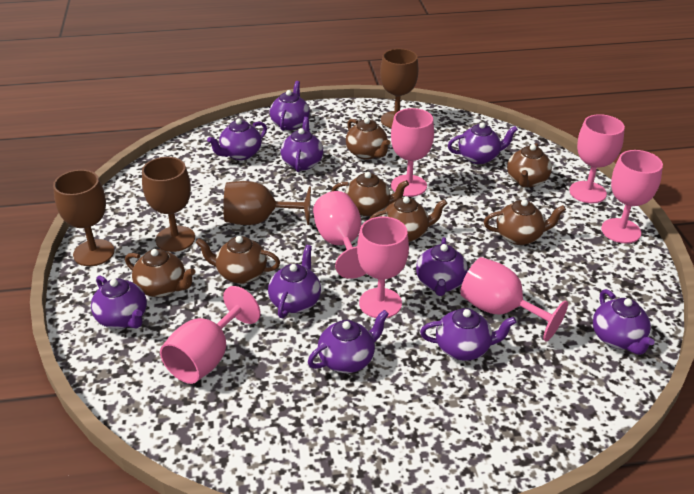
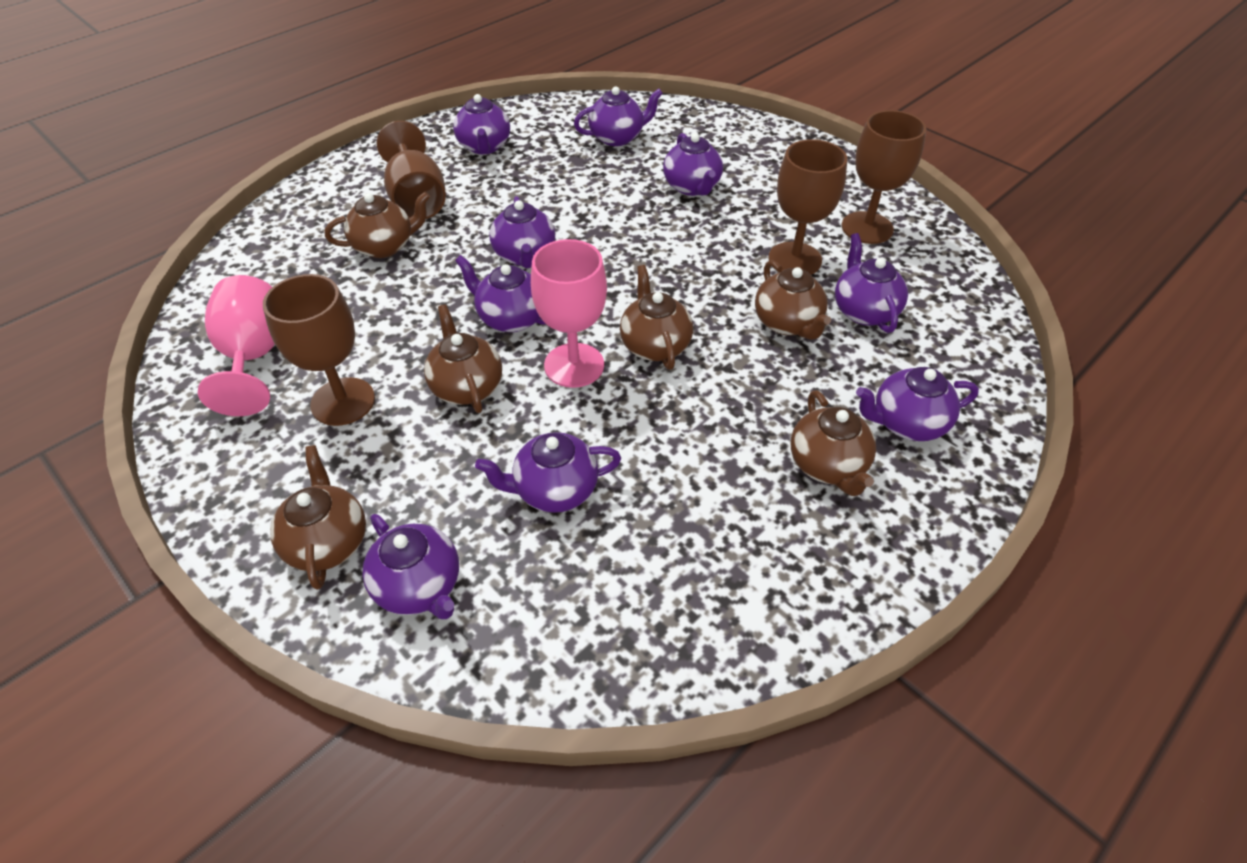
brown teapot: [125,249,196,297] [196,236,280,284] [332,172,409,216] [346,118,390,160] [369,196,447,242] [484,199,566,245] [507,143,552,187] = 7 -> [270,445,366,590] [325,192,430,258] [424,304,502,413] [620,265,693,370] [755,260,831,340] [791,391,876,496] = 6
pink goblet: [160,286,261,384] [313,191,366,279] [357,217,409,318] [391,108,434,197] [460,257,568,341] [569,114,625,203] [601,150,663,243] = 7 -> [198,275,275,416] [531,239,607,388] = 2
purple teapot: [91,275,147,329] [207,118,267,160] [268,245,321,318] [270,81,310,131] [281,117,323,172] [308,310,389,373] [416,237,468,296] [420,308,516,361] [448,122,518,164] [593,289,655,355] = 10 -> [362,514,459,619] [453,94,510,154] [455,255,547,332] [475,432,621,513] [489,196,555,268] [574,86,663,146] [663,133,723,196] [835,233,908,333] [856,367,979,441] = 9

